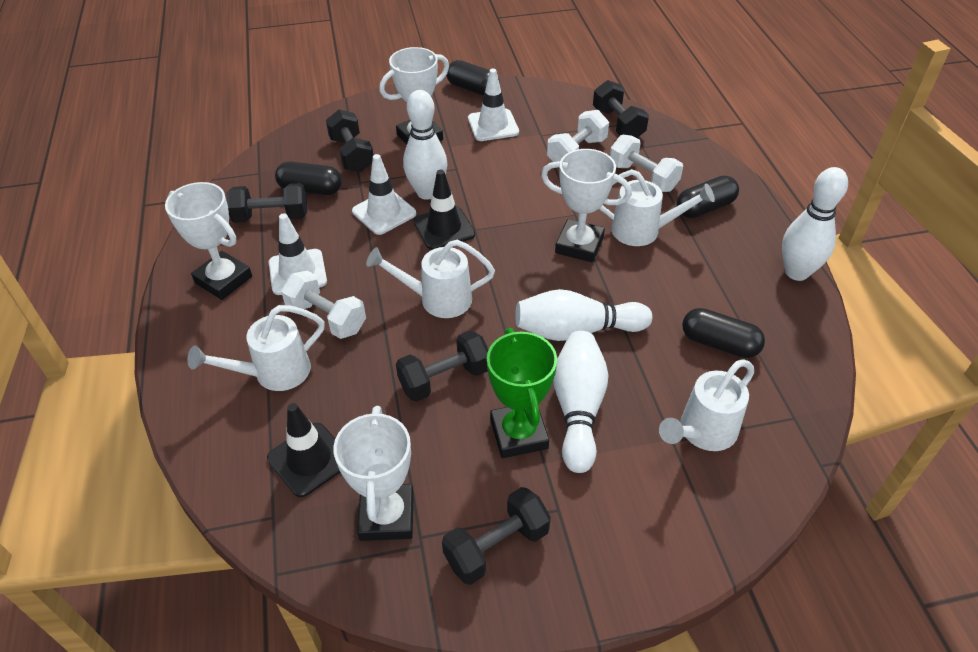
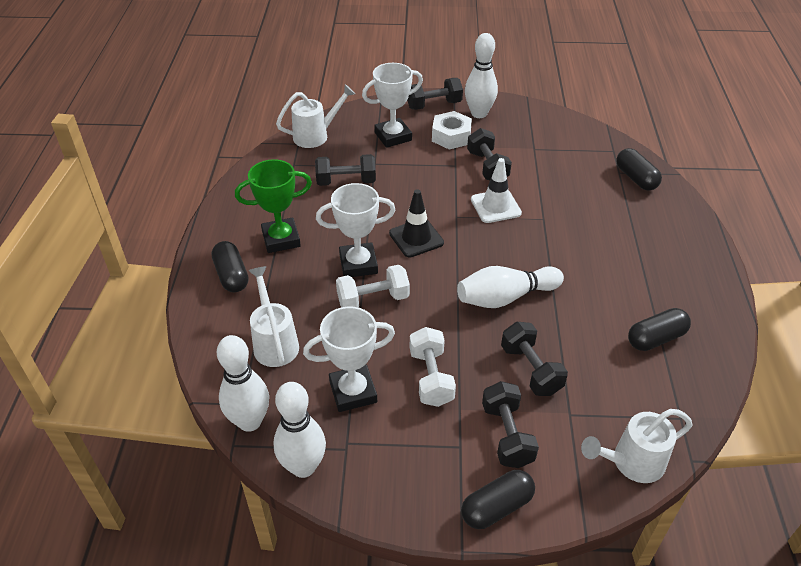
black traffic cone: [267,403,340,497] [413,170,475,250] = 2 -> [389,189,444,257] = 1
white dumbbell: [281,270,366,339] [547,110,609,162] [610,135,683,192] = 3 -> [336,265,410,307] [410,327,456,407] = 2
white nut: none = 0 -> [432,111,472,150] = 1
white traffic cone: [269,213,327,295] [352,154,416,235] [468,69,519,141] = 3 -> [471,158,522,223] = 1
white trophy: [165,182,252,300] [333,406,414,541] [379,47,449,144] [541,149,632,262] = 4 -> [303,306,395,412] [316,183,395,277] [362,63,423,148] = 3
white watering can: [188,305,325,391] [366,240,495,318] [599,169,715,246] [659,359,754,451] = 4 -> [248,266,299,367] [276,84,355,148] [581,409,692,483] = 3

